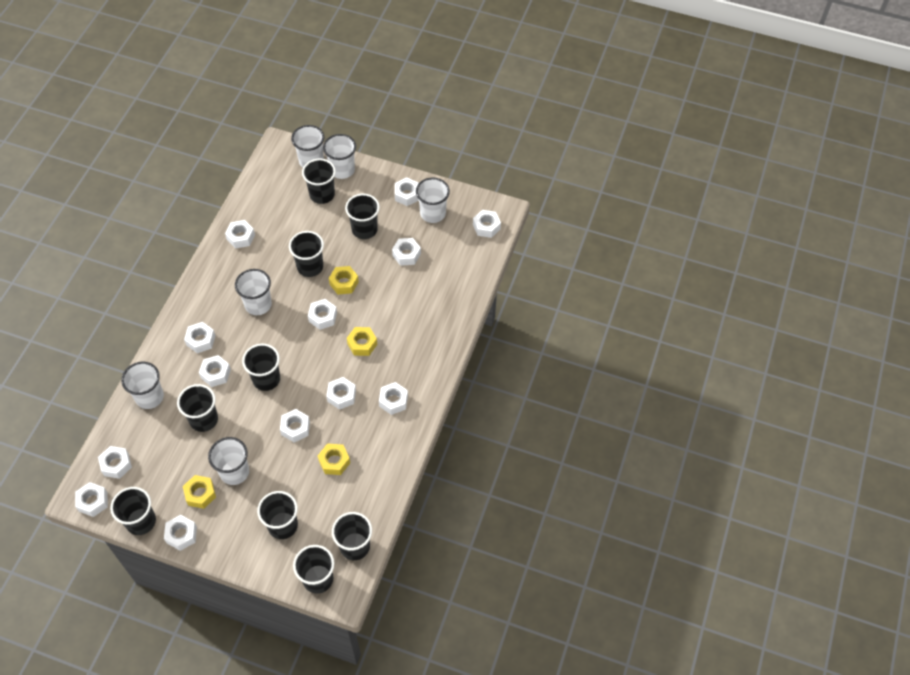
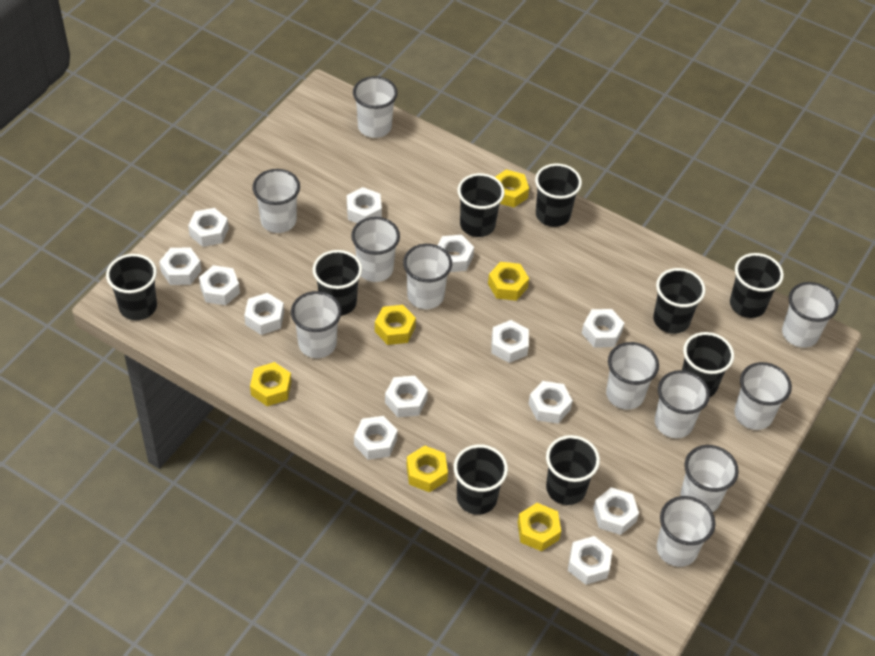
white cup: [121,362,164,409] [208,437,249,485] [235,269,272,315] [291,125,324,167] [323,134,356,179] [416,177,450,223] = 6 -> [252,169,300,233] [291,291,342,358] [351,217,400,282] [353,76,398,138] [403,244,452,309] [606,342,659,410] [655,370,710,438] [657,496,715,567] [680,445,739,512] [734,362,792,430] [782,282,838,348] = 11
yellow nut: [183,475,216,509] [318,444,350,475] [329,266,359,295] [347,327,377,356] = 4 -> [250,362,291,406] [375,305,416,345] [406,446,448,492] [488,262,529,301] [495,169,529,207] [518,503,561,551] = 6

